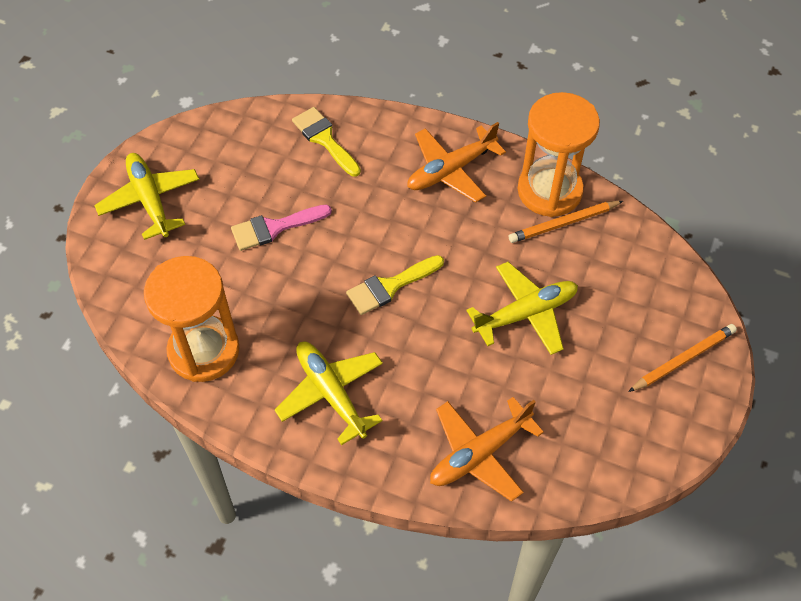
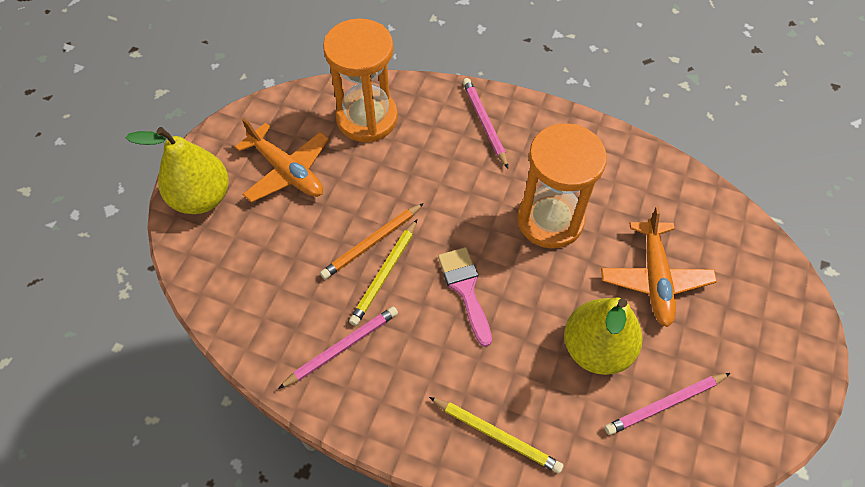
orange pencil: [509,201,623,243] [628,324,737,392] = 2 -> [320,203,424,279] = 1
pink pencil: none = 0 -> [278,306,398,389] [463,78,508,168] [604,373,730,435] = 3
yellow brush: [292,107,361,177] [346,255,444,315] = 2 -> none = 0
yellow pear: none = 0 -> [126,127,229,214] [564,298,642,375] = 2
yellow pencil: none = 0 -> [349,219,417,326] [429,397,564,474] = 2
yellow plane: [94,153,200,240] [275,342,383,445] [466,262,578,355] = 3 -> none = 0

